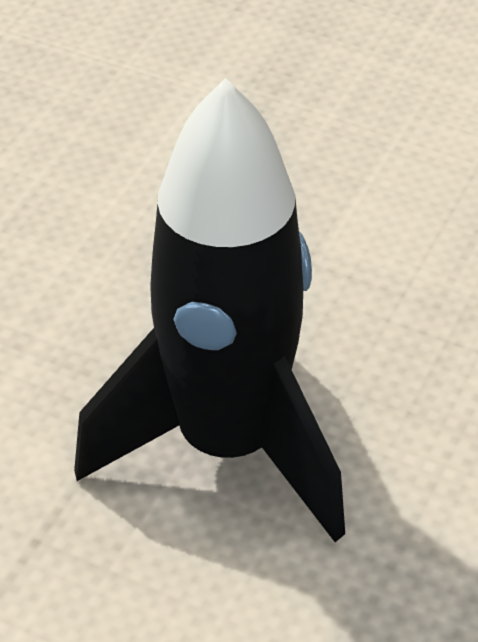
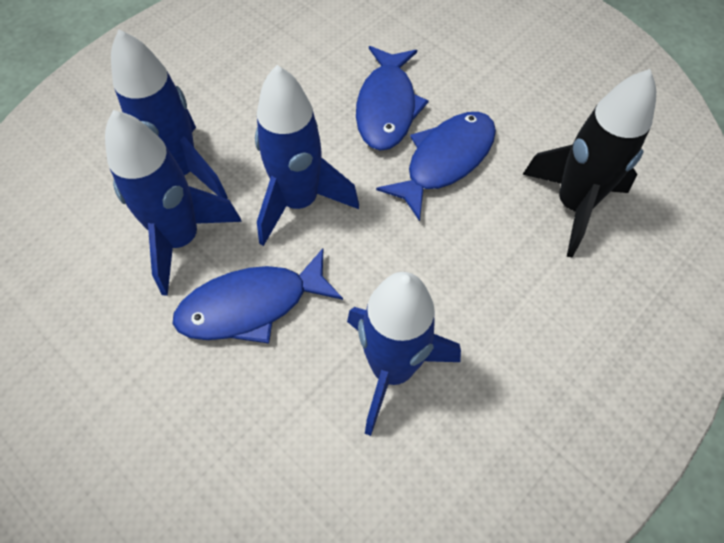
blue fish: none = 0 -> [173,248,343,343] [356,46,429,151] [376,112,496,221] = 3
blue rocket: none = 0 -> [105,110,242,296] [111,30,228,199] [255,65,359,246] [347,272,461,436] = 4

